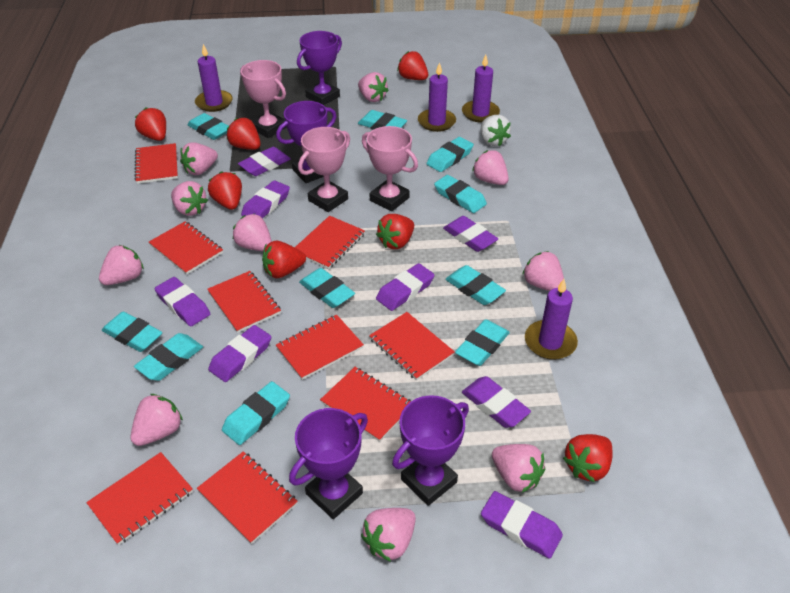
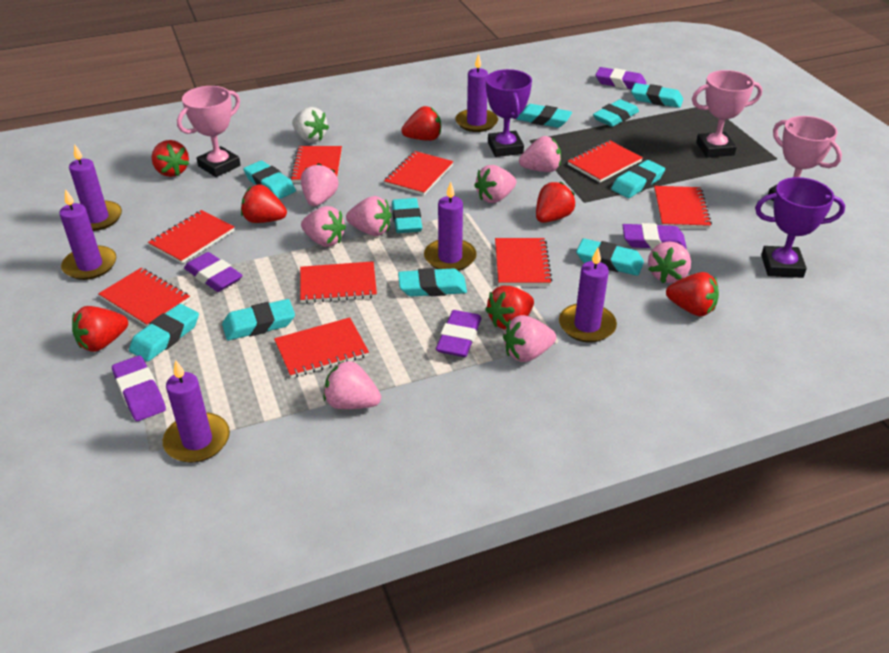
pink strawberry: [99,245,144,285] [130,394,183,446] [171,181,208,216] [180,142,218,175] [233,214,272,251] [358,72,389,102] [361,508,416,562] [472,150,509,185] [492,444,545,493] [522,251,564,291] = 10 -> [301,163,338,206] [301,206,346,247] [323,360,381,409] [346,196,392,236] [474,165,516,203] [503,315,556,362] [519,136,561,172] [648,241,691,283] = 8
purple candle: [195,44,233,112] [418,62,456,132] [462,54,500,123] [525,279,578,360] = 4 -> [59,189,117,280] [69,144,122,231] [163,360,230,463] [424,182,477,271] [455,53,498,132] [559,248,617,342] = 6
purple eraser: [155,277,210,327] [208,325,271,382] [238,147,291,176] [241,180,290,218] [376,263,435,311] [443,216,498,252] [462,376,531,428] [481,491,563,559] = 8 -> [112,356,166,421] [184,252,243,292] [436,310,482,357] [596,67,646,89] [622,223,687,249] = 5
purple trophy: [276,101,337,183] [289,408,368,519] [297,31,342,105] [392,395,469,506] = 4 -> [486,69,532,157] [755,177,845,278] = 2

